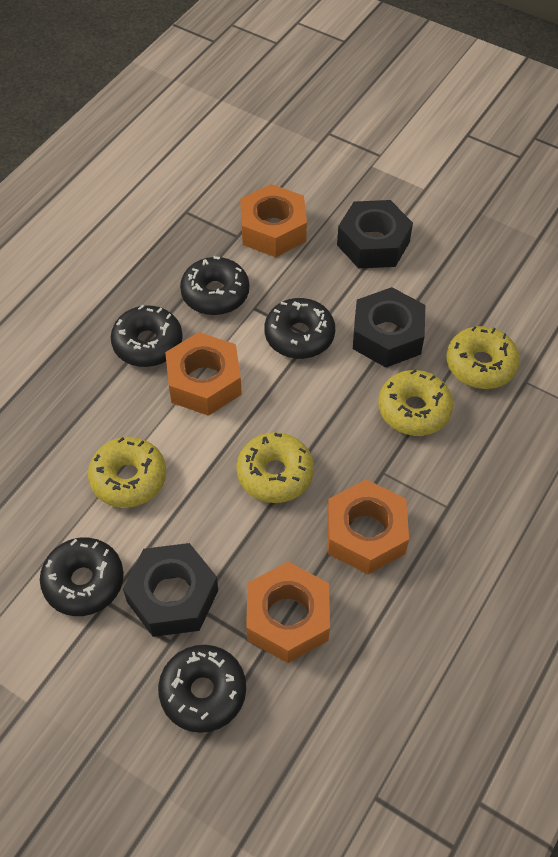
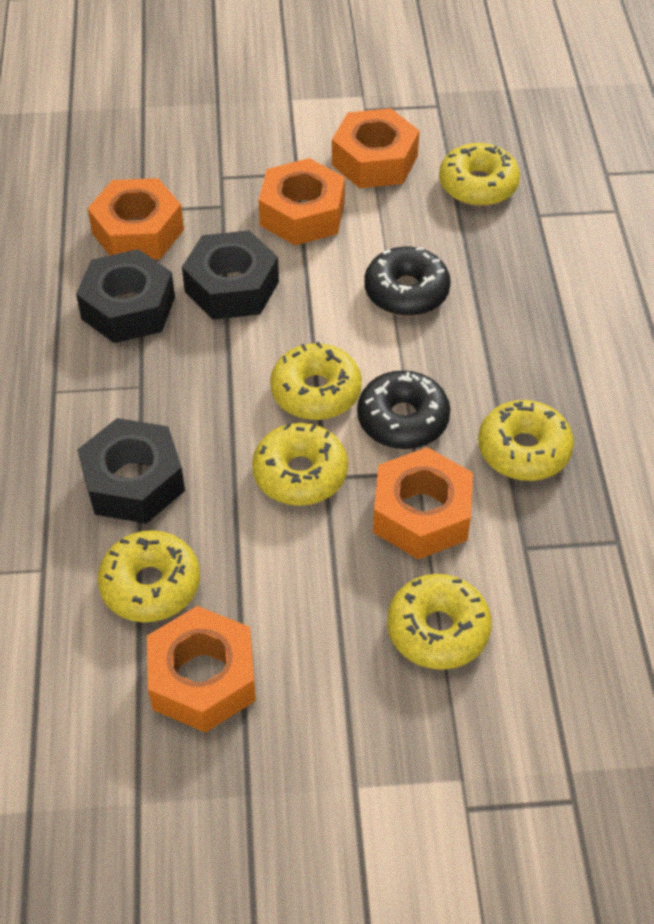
black donut: [40,537,124,616] [111,305,183,367] [158,645,246,733] [180,256,249,315] [265,298,335,359] = 5 -> [357,370,450,449] [364,247,451,316] = 2
orange nut: [165,332,242,416] [240,184,307,257] [246,562,330,663] [327,479,409,574] = 4 -> [87,178,184,259] [147,606,256,733] [259,158,345,246] [332,108,420,188] [373,447,473,559] = 5
yellow donut: [88,437,166,508] [236,432,314,503] [378,369,453,436] [446,326,520,389] = 4 -> [97,530,200,622] [252,423,348,506] [270,342,362,420] [387,574,492,670] [439,143,520,206] [478,400,574,481] = 6

